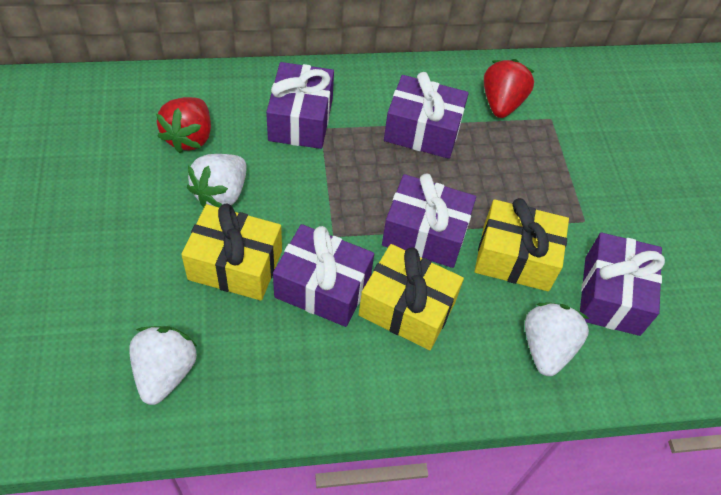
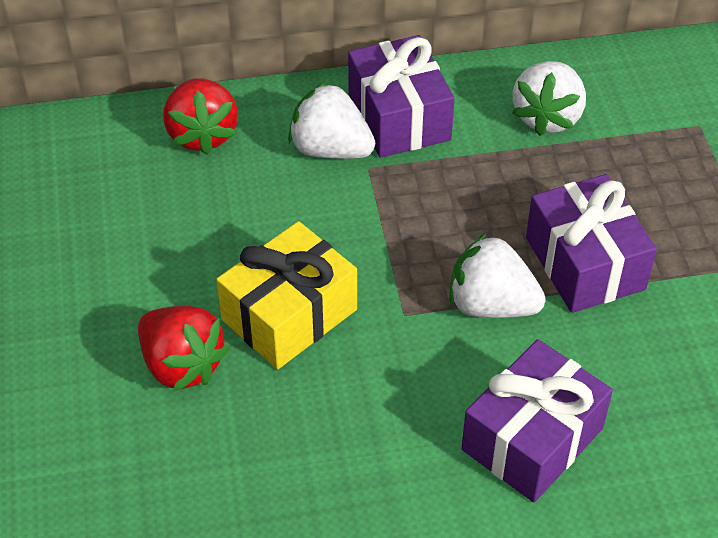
purple gift: [266,62,334,149] [273,224,374,327] [382,174,476,268] [384,72,469,159] [580,233,665,336] = 5 -> [348,35,455,158] [461,339,613,502] [526,174,657,313] = 3
yellow gift: [181,203,282,301] [359,244,464,350] [475,198,569,291] = 3 -> [216,221,357,369] = 1

